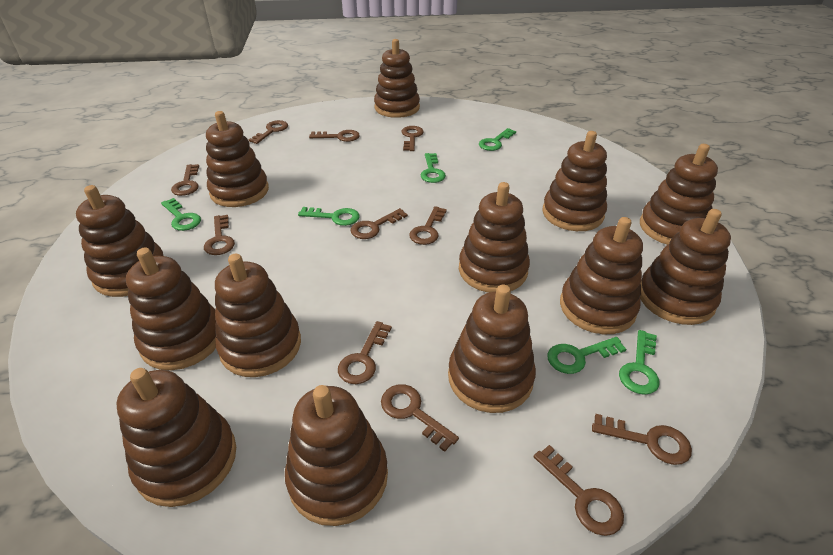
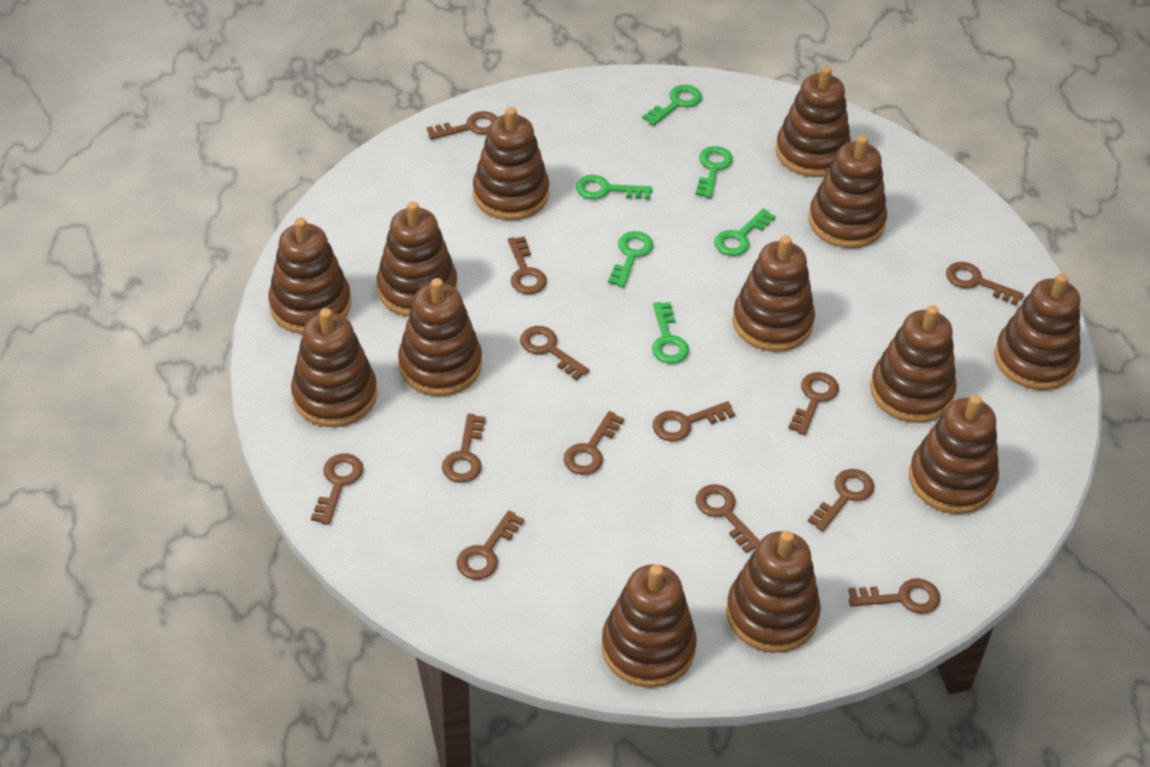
brown key: [171,164,199,196] [204,215,235,255] [249,120,288,144] [309,130,360,142] [338,321,392,384] [351,208,408,239] [381,384,459,452] [402,126,424,151] [409,206,447,245] [534,445,624,536] [592,414,692,465] = 11 -> [311,453,363,525] [427,111,497,140] [442,414,486,483] [456,510,524,580] [508,236,547,294] [520,326,589,380] [563,411,624,475] [653,401,735,441] [696,484,760,553] [788,372,839,435] [808,469,874,531] [848,578,940,614] [946,262,1024,305] = 13

